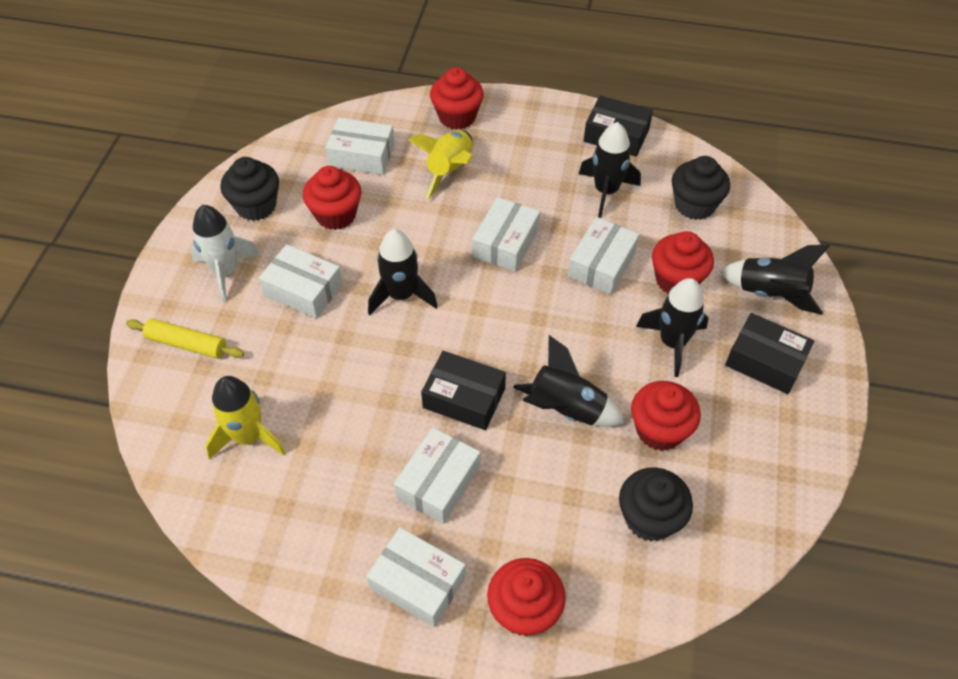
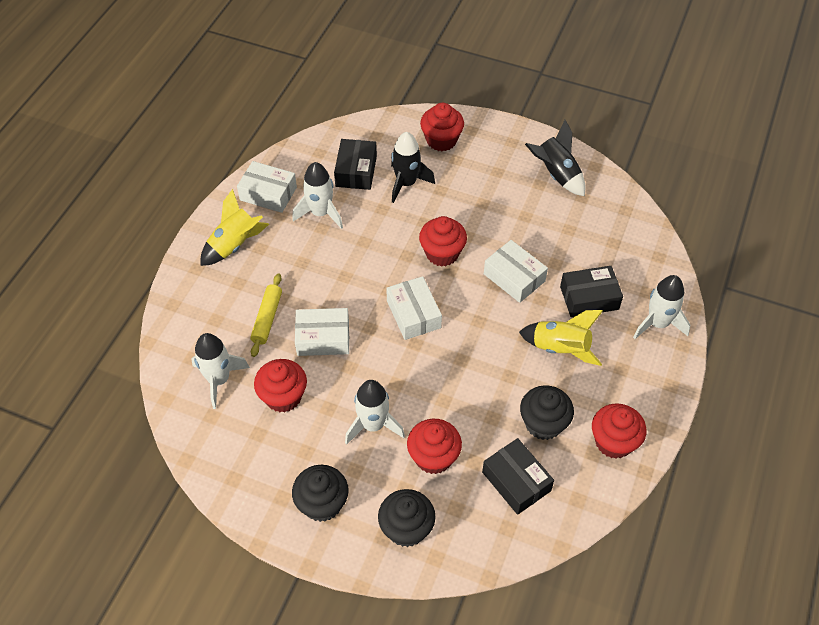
black rocket: [368,229,438,315] [513,335,625,427] [579,122,641,218] [636,278,708,377] [720,245,830,315] = 5 -> [391,132,435,203] [525,120,585,196] = 2
white box: [259,244,343,318] [326,118,395,175] [366,527,466,627] [394,427,480,524] [472,197,540,272] [568,217,640,294] = 6 -> [237,161,297,213] [295,308,349,356] [386,276,442,340] [484,240,548,303] = 4
white rocket: [190,205,260,303] = 1 -> [191,333,250,409] [292,162,343,229] [345,380,405,445] [633,275,690,339] = 4

